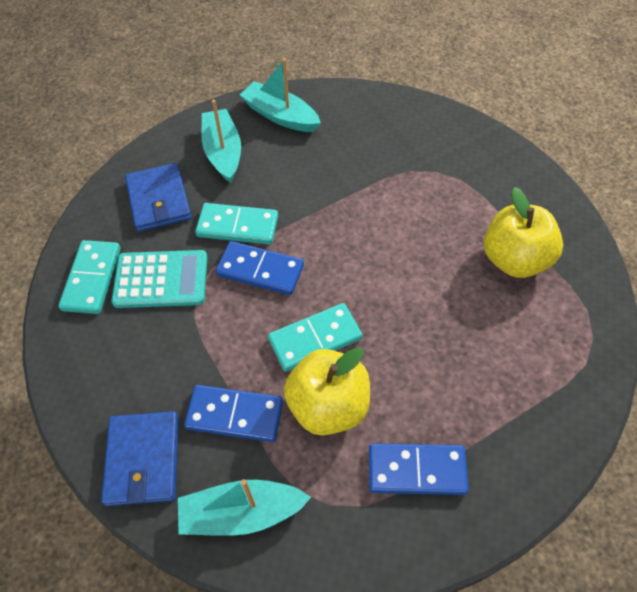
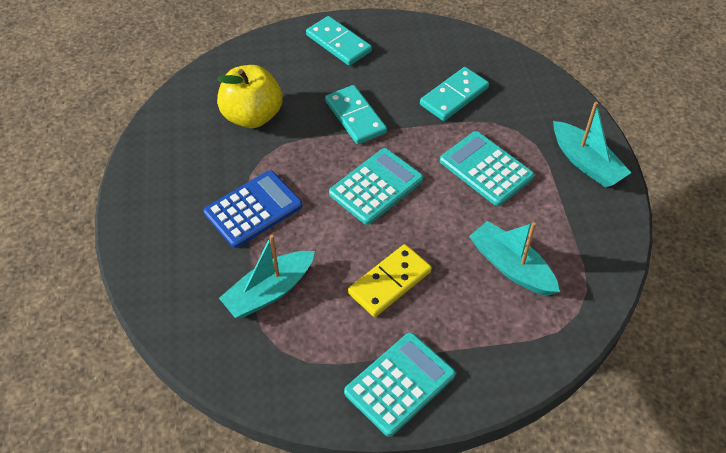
blue calculator: none = 0 -> [204,170,302,248] = 1
blue domino: [184,385,283,442] [216,241,304,295] [369,443,469,495] = 3 -> none = 0
blue wallet: [101,411,179,506] [125,163,191,232] = 2 -> none = 0
turquoise calculator: [111,250,208,308] = 1 -> [329,148,423,225] [344,332,456,437] [440,131,534,206] = 3
yellow apple: [284,348,370,435] [484,187,563,278] = 2 -> [217,65,283,128] = 1
yellow domino: none = 0 -> [348,244,432,317] = 1

